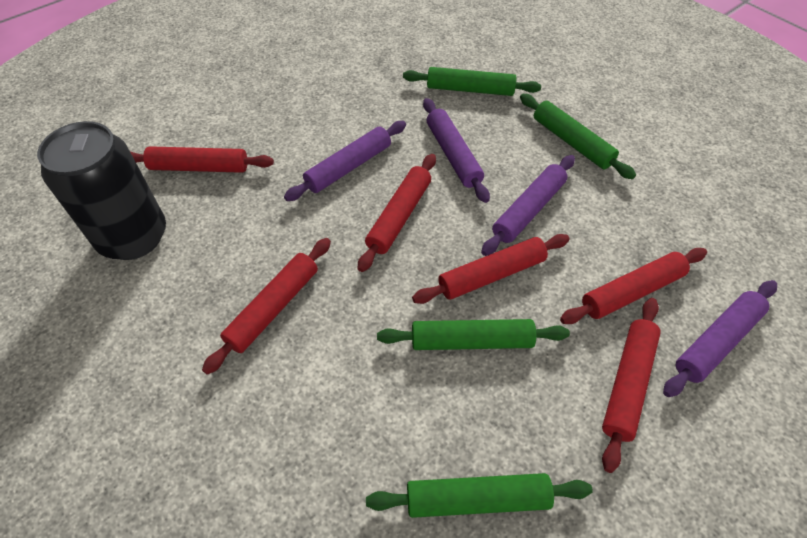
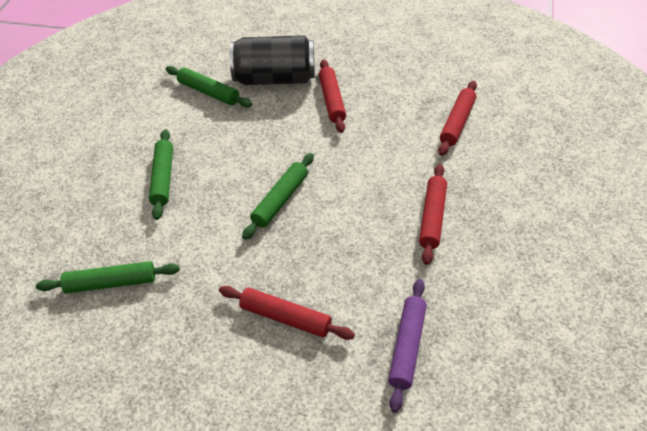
purple rolling pin: [284,121,406,201] [423,98,490,203] [481,155,575,256] [663,280,777,397] = 4 -> [388,279,427,413] = 1
red rolling pin: [130,146,274,173] [202,238,331,375] [357,154,436,272] [412,234,570,304] [560,248,707,324] [602,298,661,473] = 6 -> [219,286,355,340] [319,59,346,133] [419,164,447,265] [438,81,477,156] = 4

